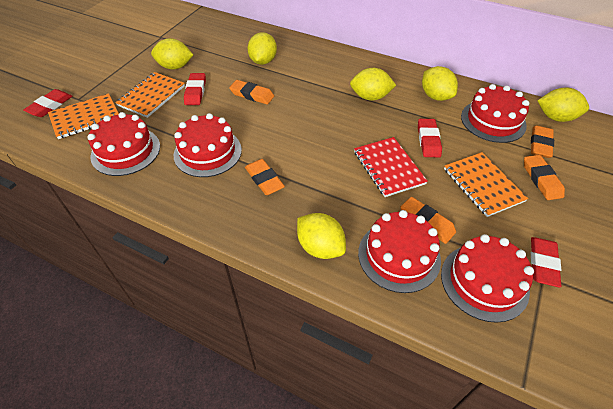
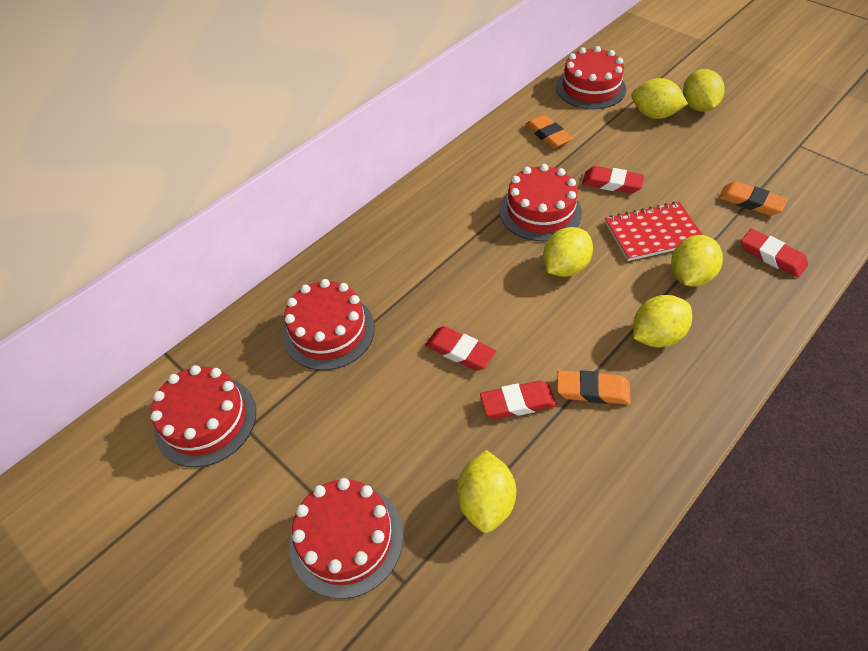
orange eraser: [229,80,274,105] [245,159,285,195] [400,197,456,244] [524,155,565,200] [531,125,554,158] = 5 -> [526,115,573,149] [557,370,631,405] [719,181,788,216] = 3
orange notebook: [48,93,119,139] [115,72,185,118] [444,152,528,217] = 3 -> none = 0

